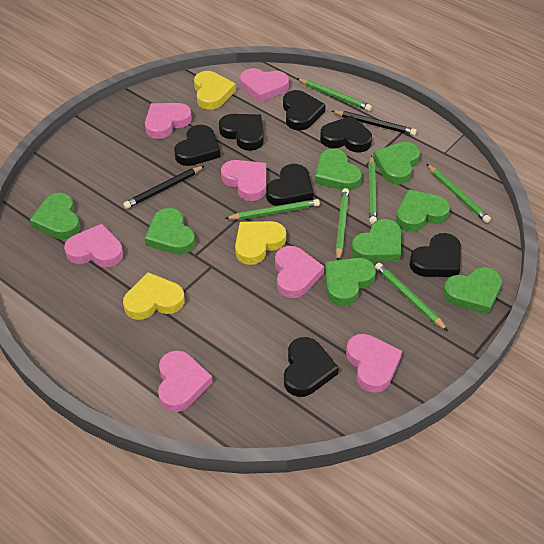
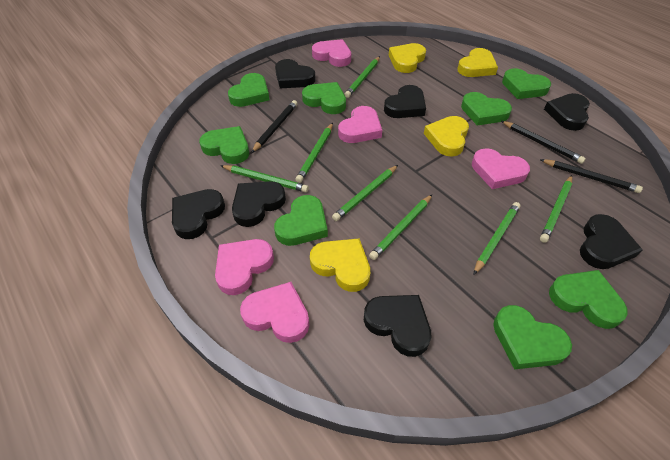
black pencil: [123,166,204,209] [332,111,417,135] = 2 -> [251,100,298,153] [501,121,586,164] [540,159,643,193] = 3
green pencil: [225,199,320,220] [296,78,372,111] [335,188,349,260] [368,155,377,224] [375,263,448,331] [427,164,491,223] = 6 -> [220,165,309,192] [296,123,333,183] [332,165,398,221] [344,56,380,98] [369,195,432,260] [473,202,520,275] [540,175,572,243] = 7
pink heart: [64,224,123,267] [145,103,192,139] [158,350,213,412] [221,160,266,201] [240,68,289,102] [275,246,324,298] [346,334,402,393] = 7 -> [215,239,274,295] [240,282,309,343] [312,39,351,67] [338,106,382,143] [472,148,530,189] = 5
yellow heart: [123,272,184,320] [194,71,236,110] [235,221,286,265] = 3 -> [310,239,370,292] [389,43,426,73] [424,116,469,156] [457,48,498,77] = 4

